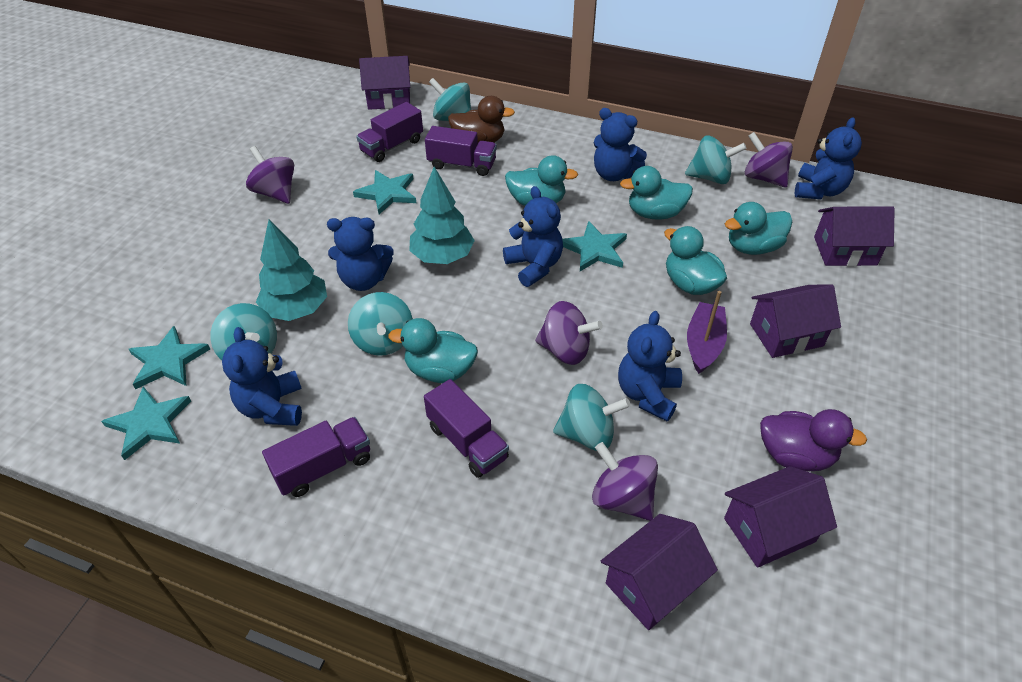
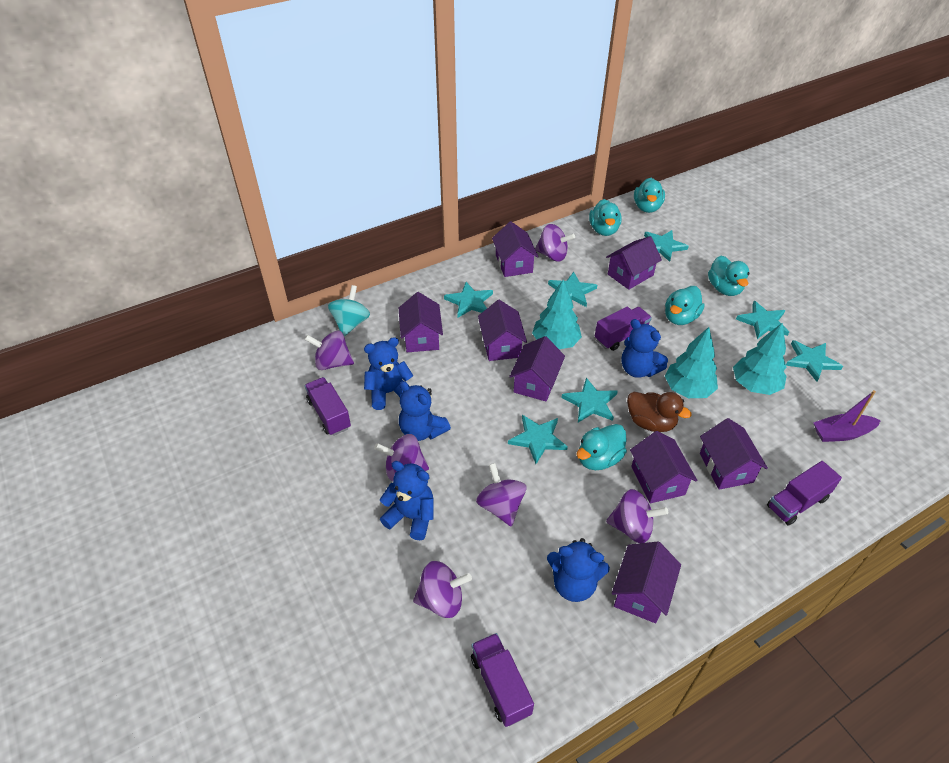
blue teddy bear: [222,327,302,426] [327,217,394,291] [503,186,563,287] [594,108,647,181] [618,311,682,422] [795,117,862,199] = 6 -> [364,337,414,410] [380,461,434,540] [399,381,451,441] [547,538,610,602] [621,319,668,378] = 5
purple duck: [760,409,867,471] = 1 -> none = 0
purple house: [359,56,410,110] [601,514,718,630] [724,466,837,568] [750,285,841,358] [814,206,895,266] = 5 -> [399,292,443,352] [478,300,527,361] [492,222,539,277] [509,336,565,401] [606,236,662,290] [612,542,681,623] [630,431,698,503] [700,418,768,490] = 8
purple spinning top: [246,146,294,204] [535,301,603,365] [592,442,658,521] [745,132,793,188] = 4 -> [304,330,354,370] [374,434,429,481] [413,561,472,618] [476,463,526,527] [535,224,575,262] [606,489,668,543] = 6
turquoise spinning top: [210,303,277,360] [348,292,413,356] [429,78,471,121] [553,384,631,451] [685,135,747,184] = 5 -> [328,285,370,336] = 1
turquoise star: [101,387,191,460] [129,326,210,389] [353,170,416,214] [562,221,627,271] = 4 -> [444,282,493,318] [508,415,568,464] [548,272,597,307] [562,378,618,422] [644,230,689,262] [736,301,789,339] [786,340,843,382] = 7
turquoise tree: [256,220,327,321] [409,167,475,264] = 2 -> [532,280,582,349] [665,327,718,398] [733,323,787,395] = 3

